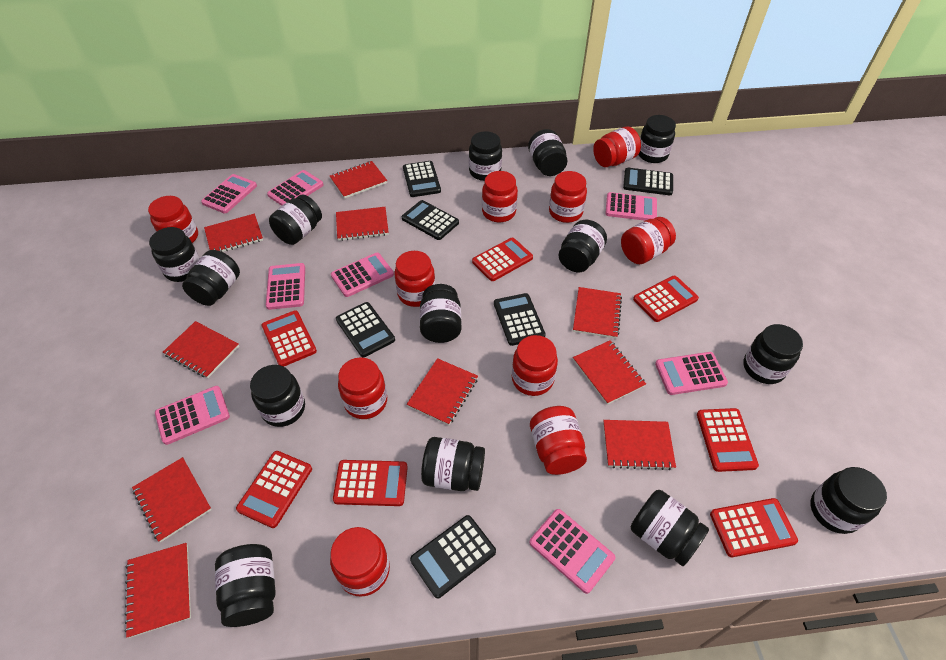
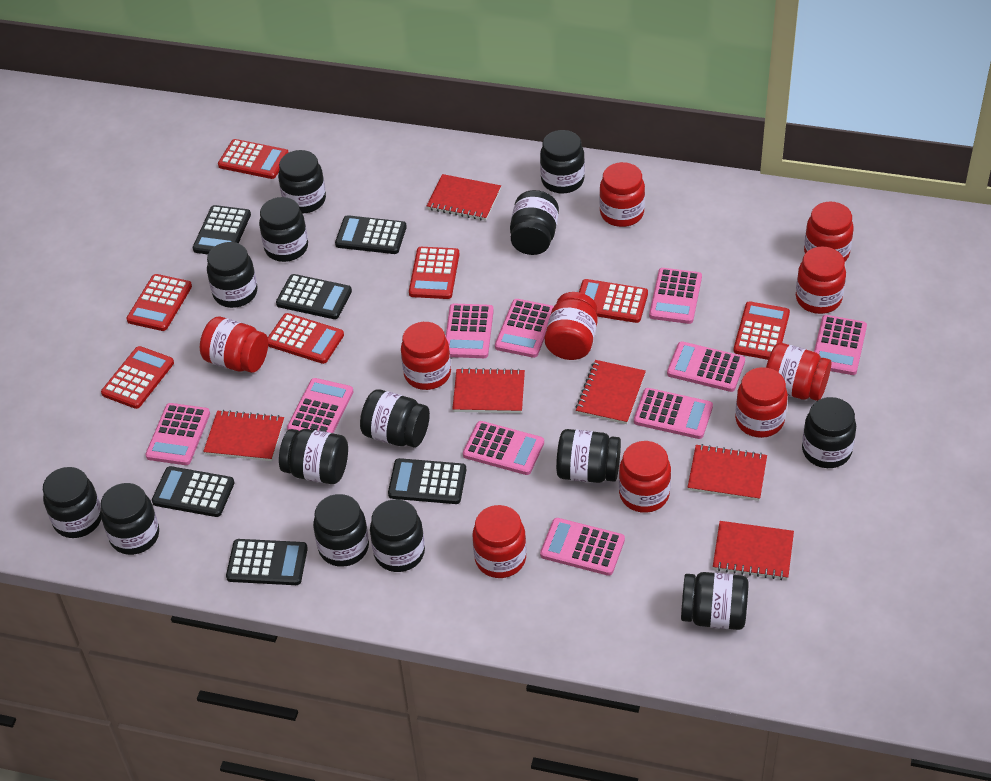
pink calculator: [155,386,230,445] [201,174,257,214] [266,263,305,310] [267,170,323,206] [331,253,394,297] [529,509,615,594] [605,192,657,221] [655,352,728,395] = 8 -> [145,403,210,465] [287,378,354,433] [445,304,494,358] [463,421,544,475] [495,299,554,358] [540,518,625,576] [634,388,713,439] [649,268,702,324] [667,341,745,392] [814,315,867,375] = 10
red notebook: [124,543,191,638] [132,457,212,542] [163,321,239,378] [204,214,263,252] [330,161,387,199] [336,207,389,241] [407,358,478,425] [573,287,622,339] [573,340,646,405] [603,420,676,470] = 10 -> [203,410,284,461] [427,174,501,221] [452,368,525,413] [576,360,646,424] [688,444,767,501] [713,521,794,580] = 6

